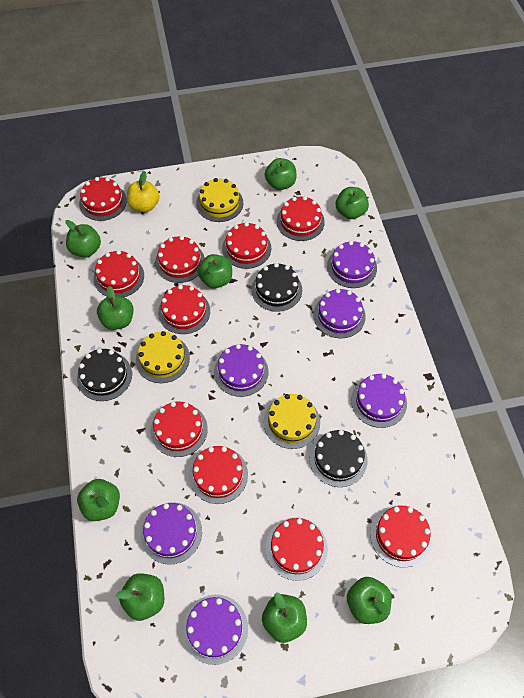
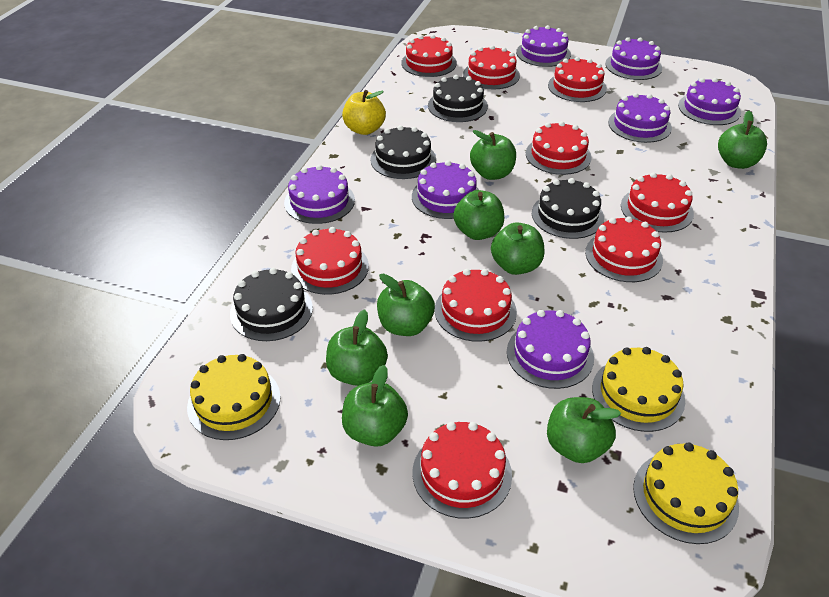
black cake: [77,348,132,401] [251,263,302,312] [309,430,368,487] = 3 -> [230,268,313,341] [370,125,436,179] [428,75,488,122] [532,178,604,239] = 4
green apple: [65,220,101,258] [77,479,120,521] [97,286,134,330] [116,573,164,621] [197,254,232,288] [262,592,307,643] [265,158,297,190] [336,187,369,219] [347,577,392,624] = 9 -> [326,310,388,386] [342,365,408,447] [377,273,435,336] [453,190,504,240] [470,130,516,180] [491,223,545,275] [547,397,621,463] [718,111,767,169] = 8
purple cake: [141,502,202,565] [183,594,248,665] [214,344,268,397] [313,289,366,338] [327,241,377,288] [351,374,407,428] = 6 -> [284,165,355,224] [412,160,479,219] [507,310,594,389] [516,25,571,67] [605,37,662,80] [608,93,672,143] [678,78,741,125] = 7
red cake: [79,177,127,221] [94,250,144,297] [151,401,208,457] [155,236,205,283] [158,285,210,334] [189,446,248,504] [222,222,271,269] [266,517,328,581] [277,196,325,241] [370,505,432,568] = 10 -> [291,227,369,295] [401,35,457,77] [412,422,512,519] [435,269,517,342] [463,45,520,89] [526,121,592,175] [548,57,607,102] [585,216,663,282] [621,172,694,233] = 9

